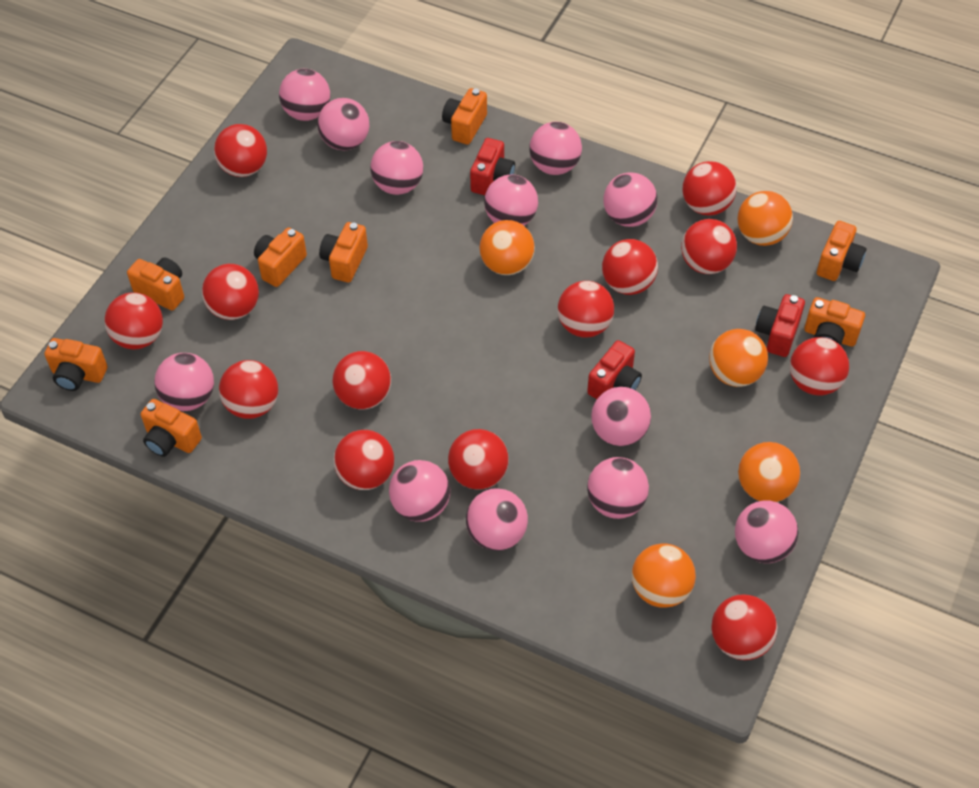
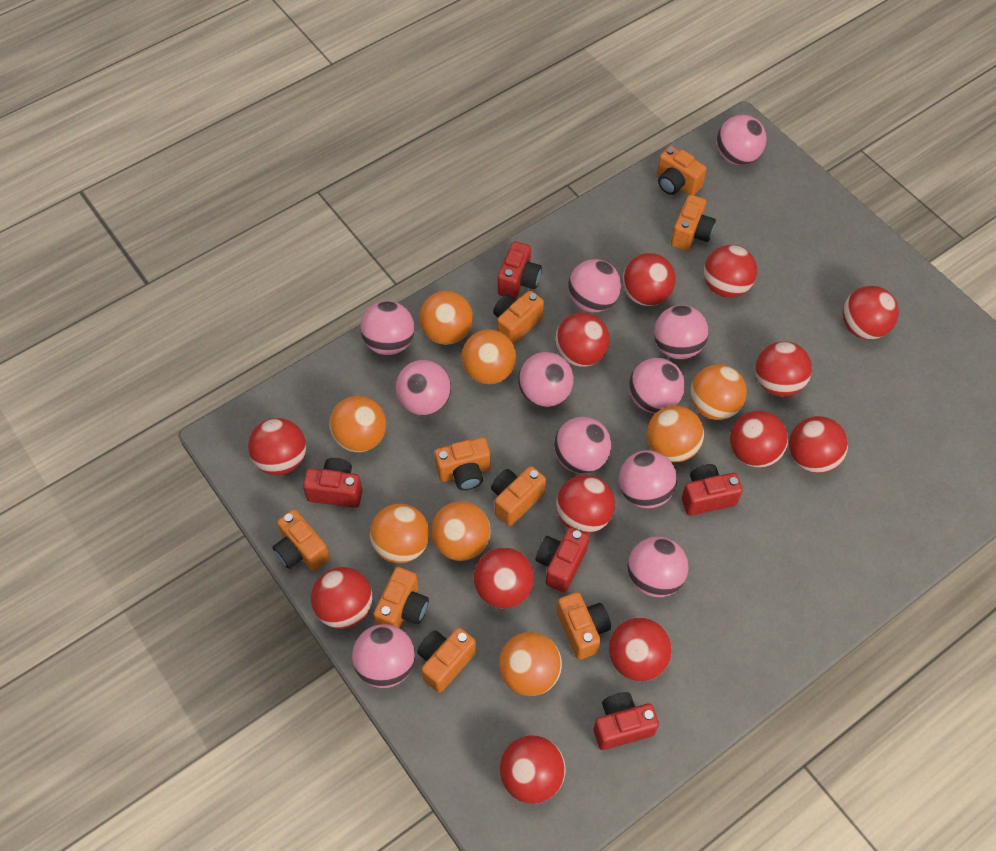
orange ball: [479,220,535,275] [632,543,696,608] [709,329,768,387] [738,191,793,246] [738,442,800,502] = 5 -> [329,396,386,452] [370,504,430,563] [419,291,473,345] [431,501,491,561] [461,329,516,384] [499,632,562,696] [647,405,704,462] [690,364,747,420] = 8
orange camera: [44,338,108,391] [127,258,184,311] [141,399,202,457] [254,227,307,287] [319,222,368,283] [442,88,487,145] [804,297,865,347] [817,221,866,281] = 8 -> [272,509,330,571] [373,567,429,628] [417,627,476,693] [434,437,491,490] [491,466,546,526] [493,290,544,345] [557,592,611,660] [657,146,707,195] [671,195,716,251] = 9
pink ball: [154,353,214,411] [279,69,330,121] [317,98,369,150] [370,141,423,195] [389,460,450,522] [466,488,528,551] [484,175,538,226] [529,122,582,175] [587,457,649,519] [591,387,651,446] [603,172,658,227] [735,501,799,563] = 12 -> [352,624,415,688] [360,301,415,355] [395,360,451,415] [518,352,573,407] [554,416,611,474] [568,259,621,312] [619,450,677,508] [627,537,689,597] [629,358,685,413] [654,305,709,359] [717,115,767,165] = 11
red camera: [470,138,515,195] [587,340,642,399] [755,294,805,357] = 3 -> [303,458,362,508] [498,241,542,299] [536,527,589,593] [594,692,659,750] [682,464,743,516] = 5

